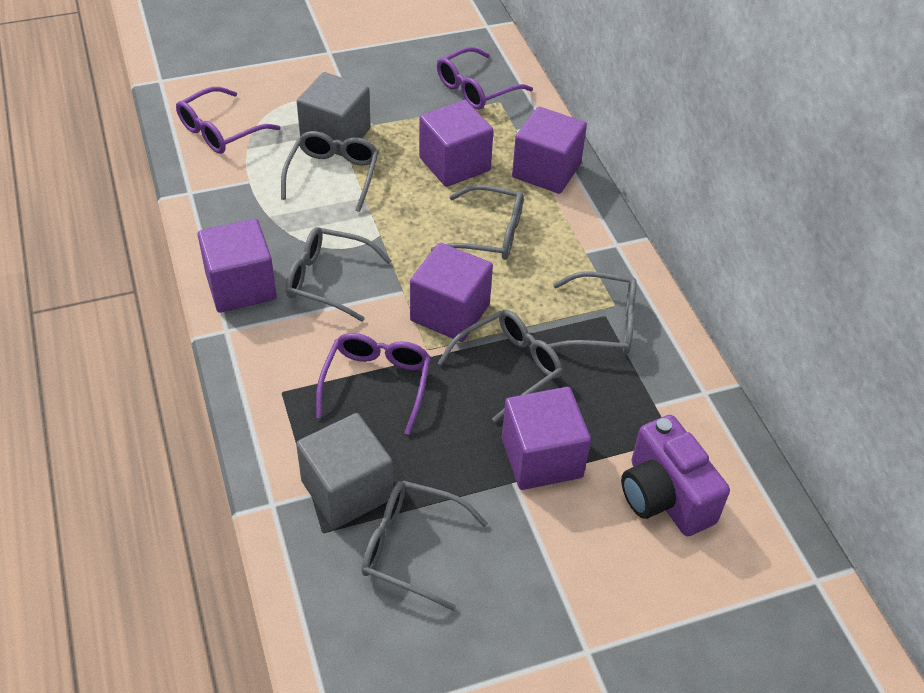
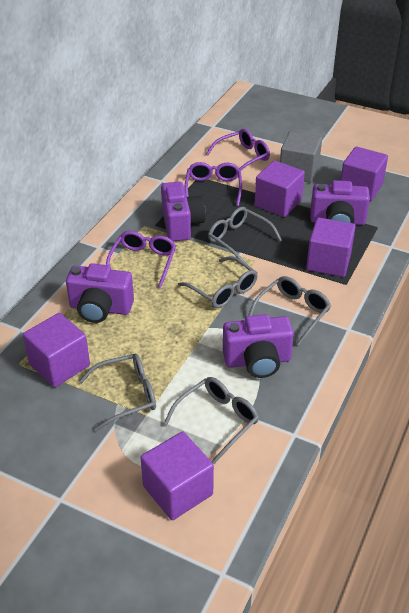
grey cube: [296,413,393,529] [297,72,371,156] = 2 -> [280,131,322,183] = 1
grey glasses: [281,131,379,212] [286,227,391,322] [361,481,488,611] [431,185,524,260] [438,310,562,422] [548,271,637,354] = 6 -> [79,354,156,431] [164,377,259,464] [178,256,257,308] [208,207,282,264] [248,276,331,346] = 5
purple camera: [621,415,730,536] = 1 -> [66,263,134,323] [161,182,206,242] [223,314,294,378] [310,180,370,225] = 4

